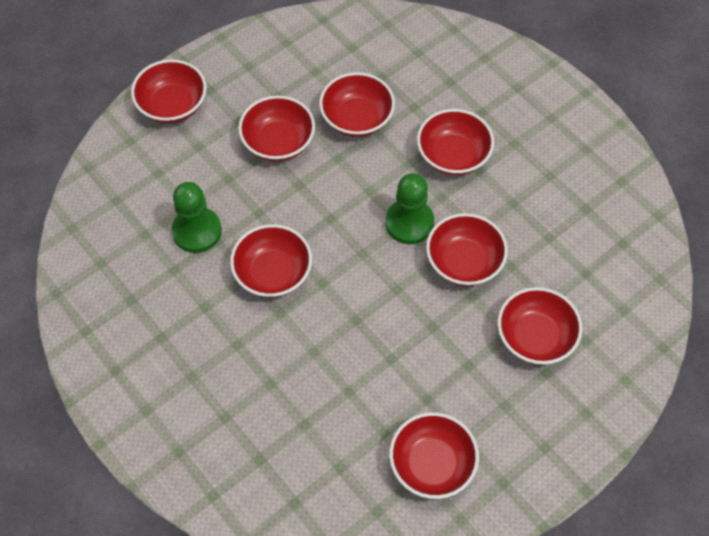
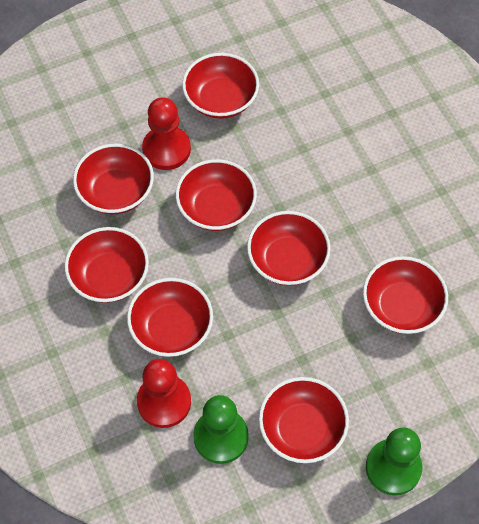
red pawn: none = 0 -> [137,359,191,428] [142,97,191,170] = 2

